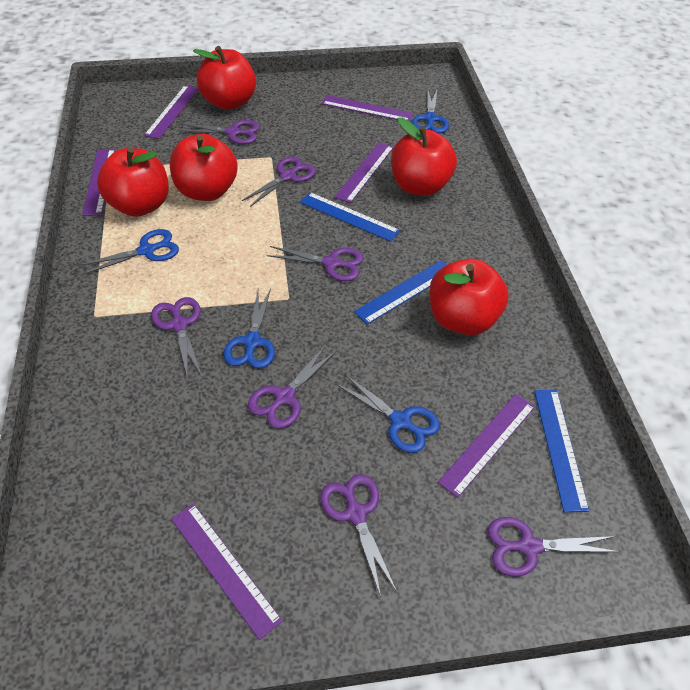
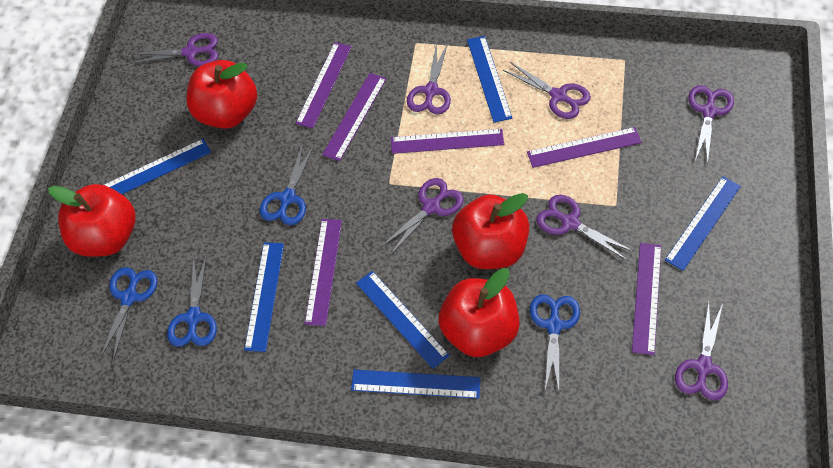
blue ruler: [300,192,400,242] [354,260,447,325] [534,390,589,512] = 3 -> [104,139,211,194] [244,242,284,352] [351,370,481,399] [356,271,450,369] [467,36,512,122] [665,176,741,271] = 6
red apple: [97,147,169,217] [170,134,238,201] [193,46,256,110] [391,118,457,196] [429,258,508,335] = 5 -> [48,184,136,257] [186,60,257,129] [438,268,520,357] [452,193,530,269] = 4

